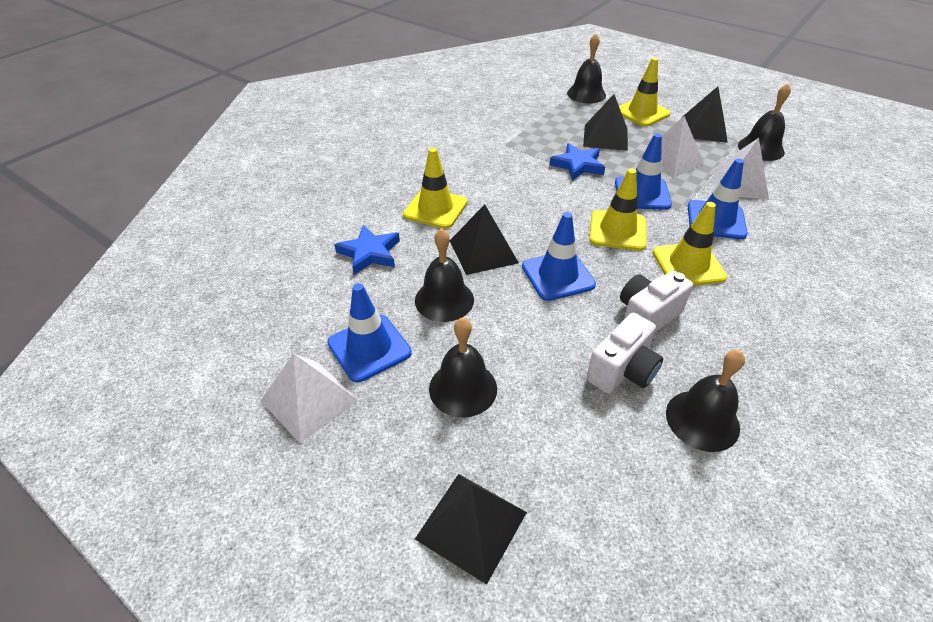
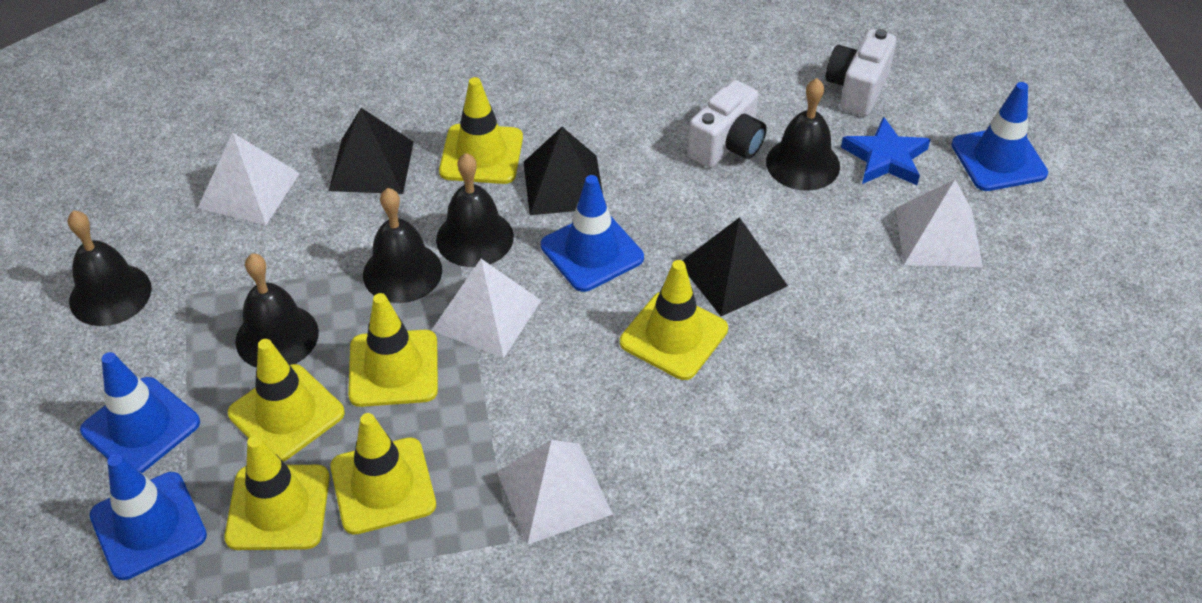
black pyramid: [415,474,527,585] [450,204,519,275] [583,94,628,151] [684,87,728,143] = 4 -> [329,108,414,194] [523,127,603,215] [682,217,788,316] = 3
blue star: [334,225,400,275] [549,143,605,181] = 2 -> [841,116,931,185] = 1
white pyramid: [260,353,358,443] [638,116,704,178] [714,138,769,200] = 3 -> [198,132,300,225] [431,259,541,358] [497,440,613,545] [896,179,983,267] = 4
yellow traffic cone: [403,148,467,229] [589,168,647,251] [619,58,671,127] [653,202,727,286] = 4 -> [224,435,330,550] [228,339,345,462] [331,413,436,535] [348,293,438,407] [439,77,523,184] [620,260,728,380] = 6

